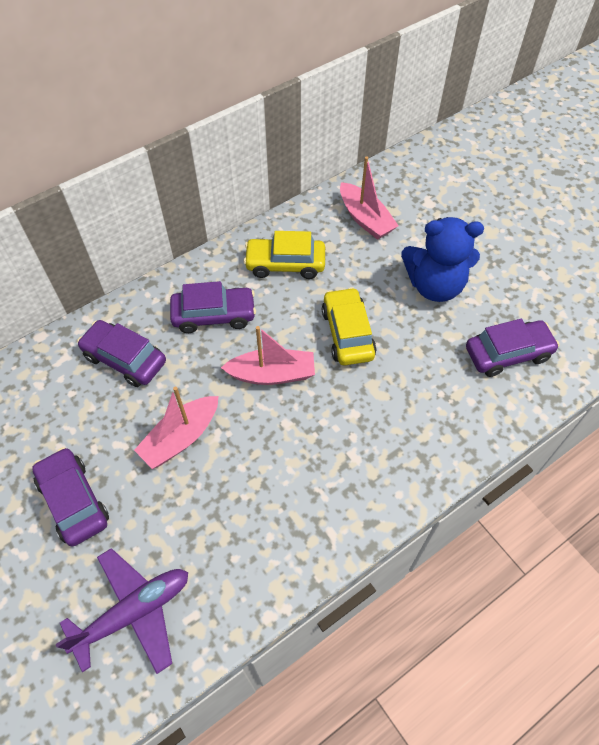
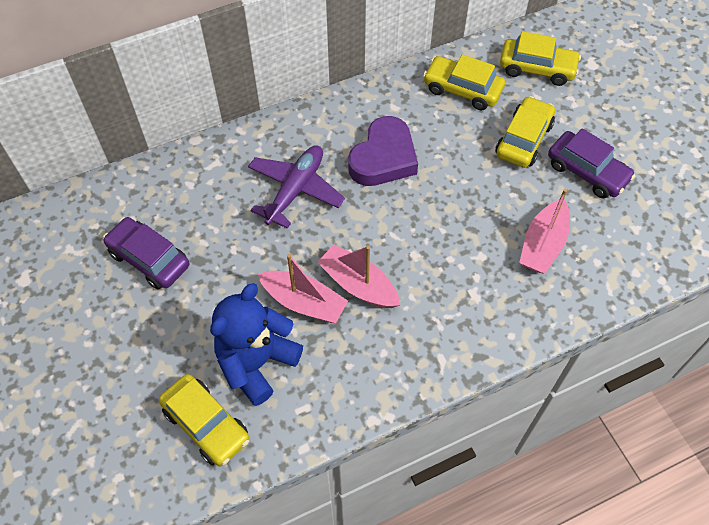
purple car: [32,447,109,546] [77,320,166,387] [170,281,256,333] [466,319,559,377] = 4 -> [103,217,189,289] [548,128,635,199] = 2
purple heart: none = 0 -> [348,116,418,186] = 1
yellow car: [244,231,325,279] [322,287,376,365] = 2 -> [159,374,250,467] [423,54,505,110] [495,96,555,168] [500,31,581,86] = 4

